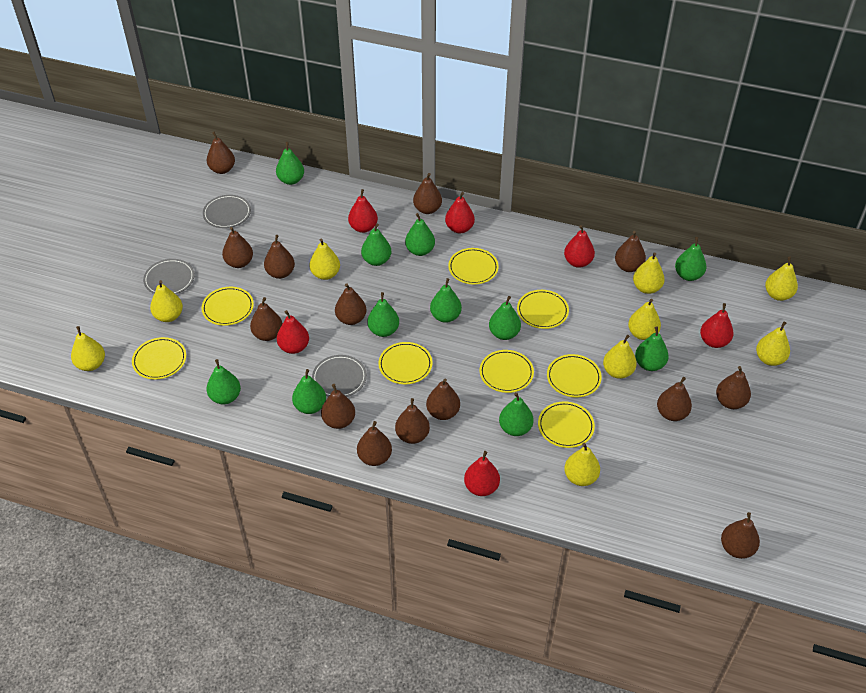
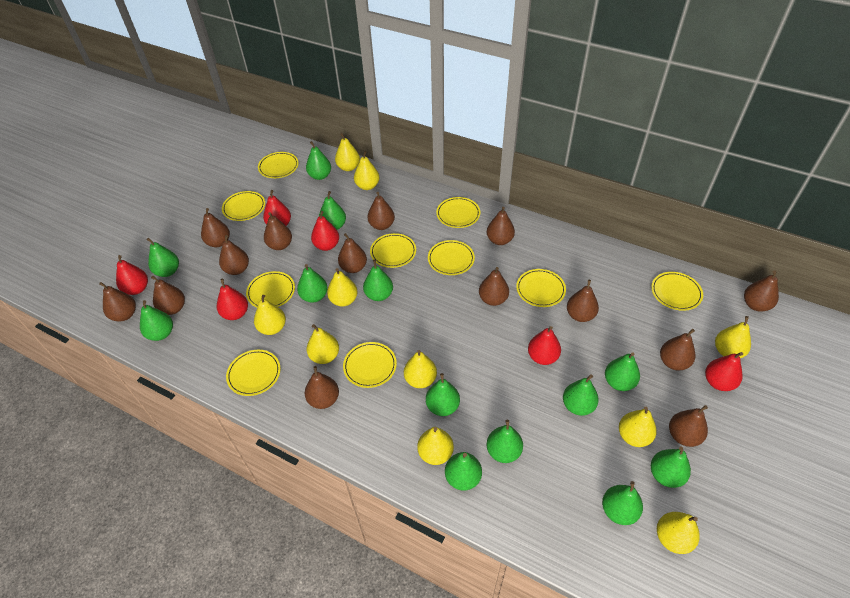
green pear: [207,359,241,404] [276,142,304,185] [292,369,326,414] [361,223,392,266] [367,292,399,337] [405,213,435,256] [430,278,462,323] [489,296,521,340] [499,392,534,436] [635,326,669,371] [675,237,706,281] = 11 -> [140,300,173,341] [147,238,179,277] [297,264,328,303] [306,141,331,180] [319,191,346,230] [363,259,393,301] [426,373,460,416] [445,452,482,491] [486,420,523,463] [563,374,599,416] [602,481,643,525] [605,352,640,391] [651,447,691,488] = 13
grey plate: [143,259,195,294] [203,195,251,228] [312,355,367,397] = 3 -> none = 0
yellow pear: [71,326,105,371] [150,280,183,322] [309,239,340,280] [564,443,600,486] [603,335,637,379] [628,299,661,340] [633,253,665,294] [756,321,790,366] [765,256,798,301] = 9 -> [254,295,286,335] [307,324,339,364] [327,268,358,307] [335,133,360,171] [354,151,379,190] [404,350,437,388] [417,427,454,465] [619,406,657,447] [657,512,700,554] [715,316,751,358] = 10
yellow plate: [132,337,186,380] [201,287,254,326] [378,342,432,384] [448,248,499,284] [480,350,534,393] [517,290,569,329] [538,401,595,448] [547,354,602,398] = 8 -> [222,191,265,221] [226,350,281,396] [246,271,295,307] [258,152,299,178] [343,342,397,388] [370,233,416,268] [428,240,475,275] [436,197,480,228] [516,269,566,307] [651,272,703,311] = 10

